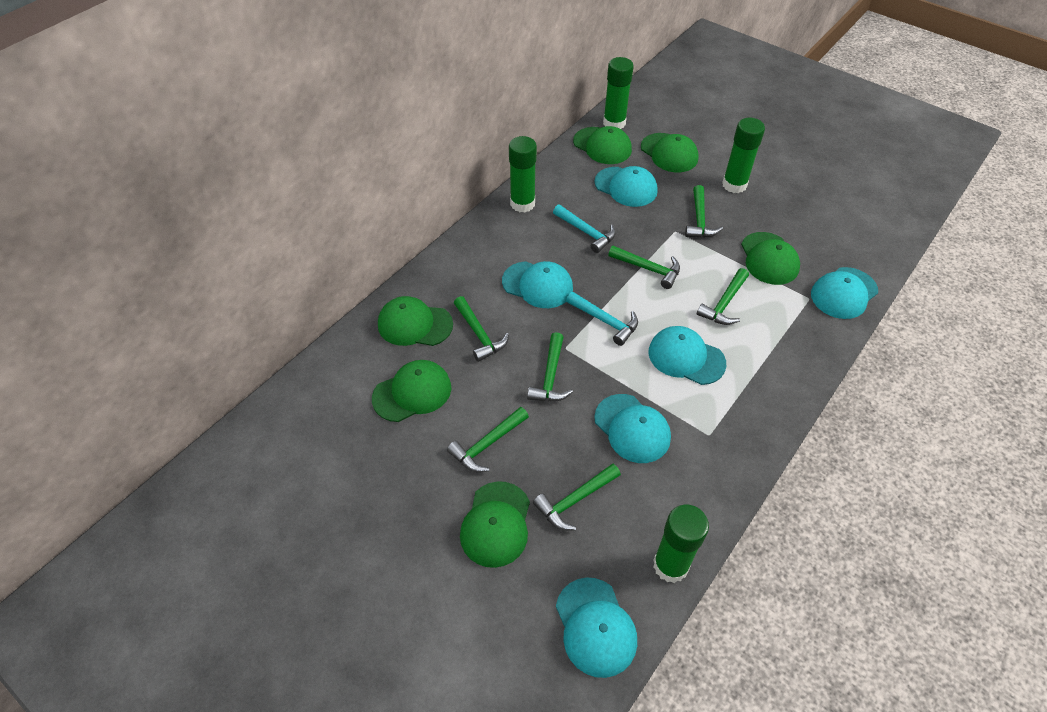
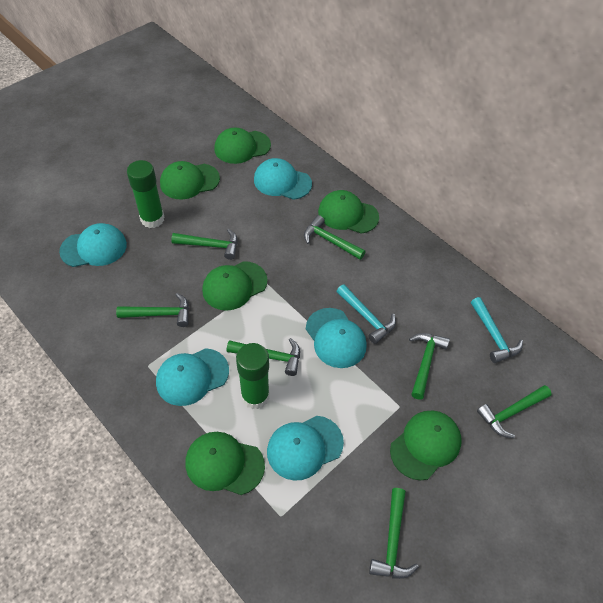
green glue stick: [509,136,537,213] [603,57,634,129] [653,504,709,583] [722,118,765,193] = 4 -> [127,160,164,228] [236,343,269,409] = 2
turquoise cap: [502,261,573,308] [556,578,637,678] [594,166,658,207] [594,394,671,463] [649,326,726,385] [811,267,878,319] = 6 -> [59,223,127,267] [156,348,229,406] [254,158,312,200] [267,416,344,481] [306,308,367,368] = 5

